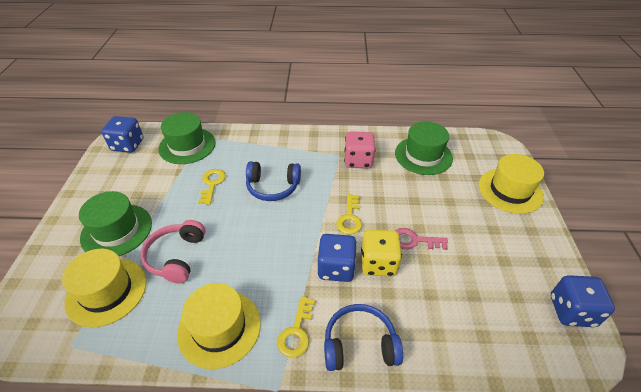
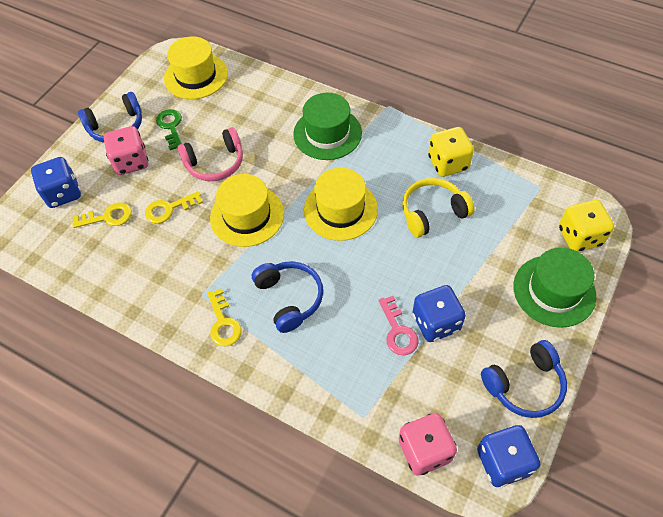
blue headphones: [246,161,301,201] [324,304,403,371] = 2 -> [78,92,142,142] [252,261,323,333] [481,340,567,418] = 3
green hat: [79,191,152,256] [158,112,216,164] [395,121,453,175] = 3 -> [293,93,362,160] [513,247,596,328] = 2
green key: none = 0 -> [156,109,182,150] = 1
pink dice: [344,131,376,168] = 1 -> [104,126,148,175] [398,413,457,476] = 2
yellow dice: [361,230,402,276] = 1 -> [428,127,474,177] [559,200,614,252] = 2
yellow headphones: none = 0 -> [402,178,475,237] = 1

